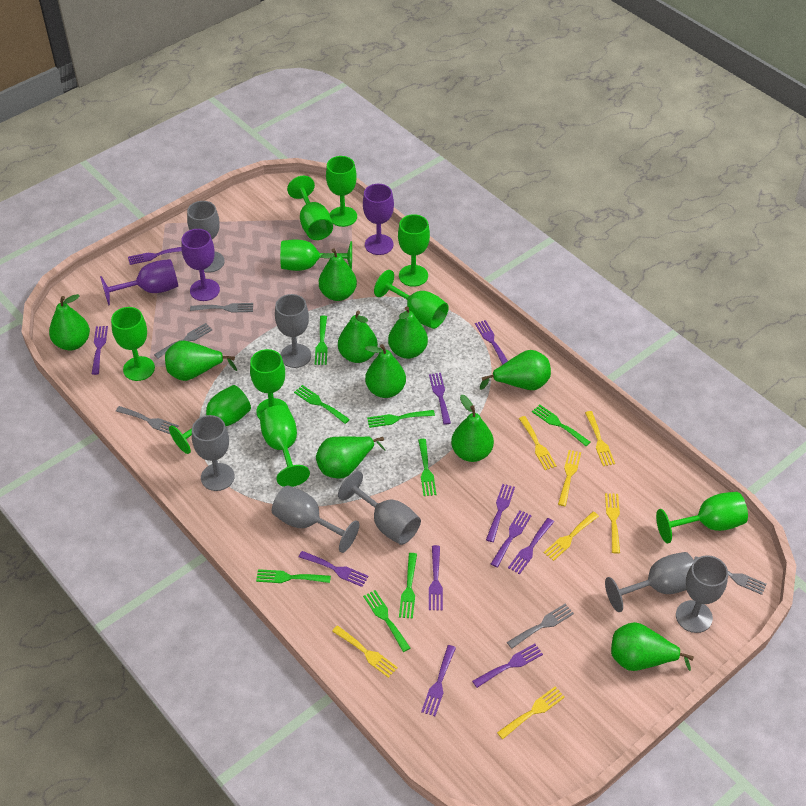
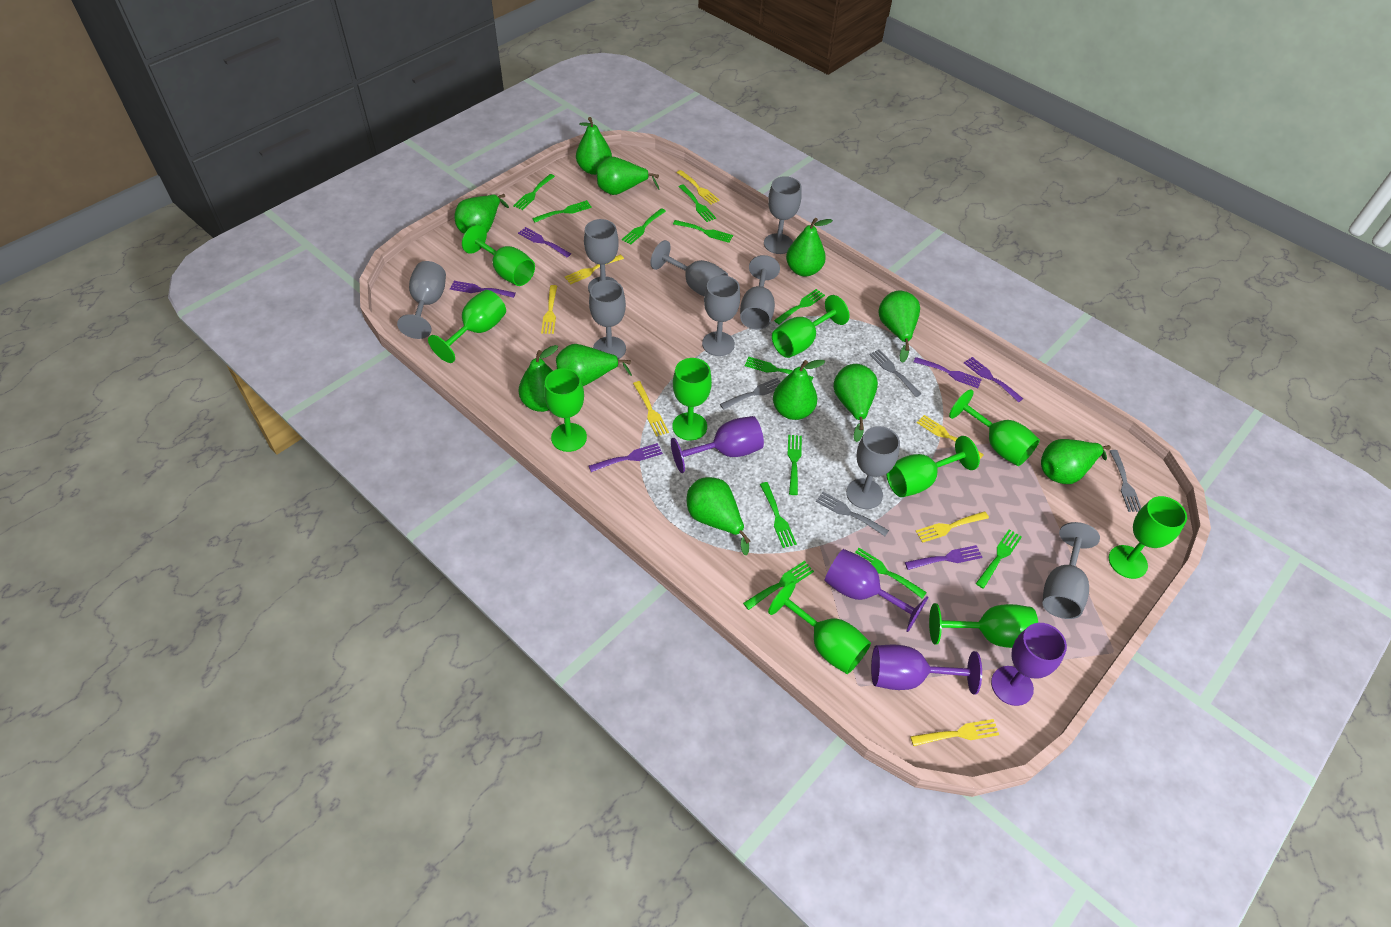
green fork: [256,569,331,583] [294,385,350,424] [315,316,328,365] [363,590,410,652] [367,410,435,428] [399,553,417,619] [418,439,436,496] [532,405,590,446] = 8 -> [513,174,555,210] [532,200,592,222] [622,208,666,245] [673,220,733,243] [679,184,716,222] [743,561,814,610] [745,357,813,381] [760,482,797,548] [774,289,825,324] [788,435,802,495] [855,548,927,599] [976,529,1022,589] = 12
green pear: [49,294,90,350] [165,341,237,381] [316,436,386,479] [319,248,357,301] [338,311,378,363] [365,344,406,398] [388,306,428,359] [451,395,494,462] [480,350,551,390] [611,622,694,671] = 10 -> [455,194,509,234] [519,345,558,412] [556,344,632,386] [576,117,612,175] [596,157,660,195] [687,477,751,555] [773,360,825,420] [786,218,833,277] [833,364,878,442] [878,291,920,363] [1041,439,1111,484] = 11
grey fork: [116,406,179,435] [154,323,213,359] [190,303,253,313] [507,604,574,649] [694,556,766,595] = 5 -> [720,377,781,410] [816,492,889,536] [869,349,921,397] [1110,450,1141,512] = 4
grey goblet: [187,201,225,273] [192,415,235,491] [272,485,359,553] [275,294,311,368] [338,471,421,545] [605,552,694,612] [676,555,728,633] = 7 -> [397,261,446,339] [584,219,619,293] [589,280,626,359] [651,240,728,296] [702,275,740,356] [740,255,780,330] [764,176,802,254] [846,426,900,509] [1042,522,1100,619] = 9
purple fork: [92,326,108,375] [128,247,182,265] [298,551,369,587] [421,645,456,716] [429,373,451,425] [429,545,443,610] [472,644,543,688] [475,320,508,365] [486,484,515,542] [491,510,532,567] [508,518,554,574] = 11 -> [450,281,516,298] [518,227,571,257] [589,443,663,472] [905,545,983,570] [913,357,982,388] [964,357,1023,402] = 6
purple goblet: [100,259,178,306] [182,229,220,301] [363,184,394,255] = 3 -> [671,416,764,473] [824,549,928,632] [871,644,982,695] [991,623,1067,706] = 4

